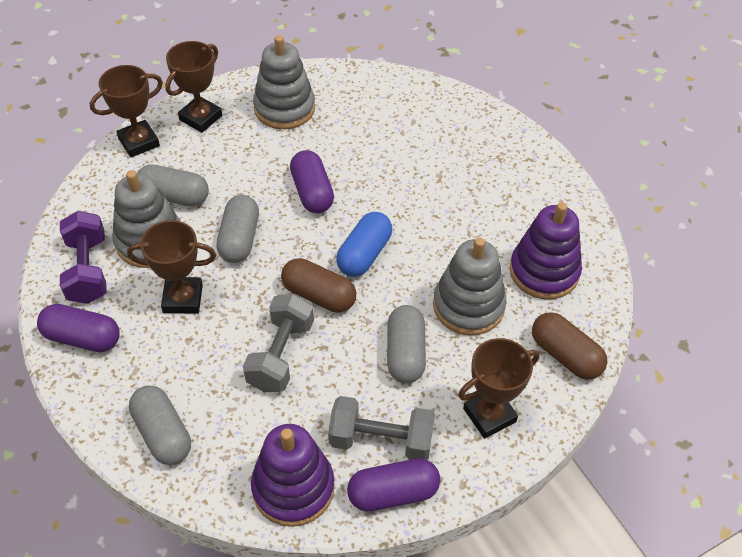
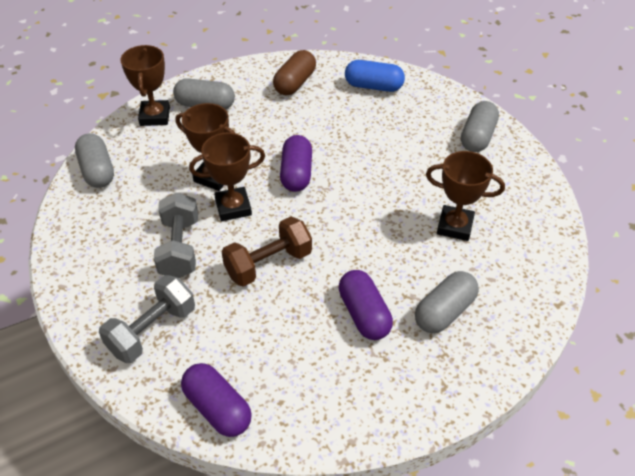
brown capsule: [281,258,356,313] [532,312,607,380] = 2 -> [273,50,316,95] = 1
brown dumbbell: none = 0 -> [222,217,312,287] = 1
grey stacking toy: [112,170,181,268] [253,35,315,129] [433,238,507,336] = 3 -> none = 0
purple dumbbell: [60,211,107,304] = 1 -> none = 0
purple stacking toy: [251,424,335,527] [510,202,582,299] = 2 -> none = 0

